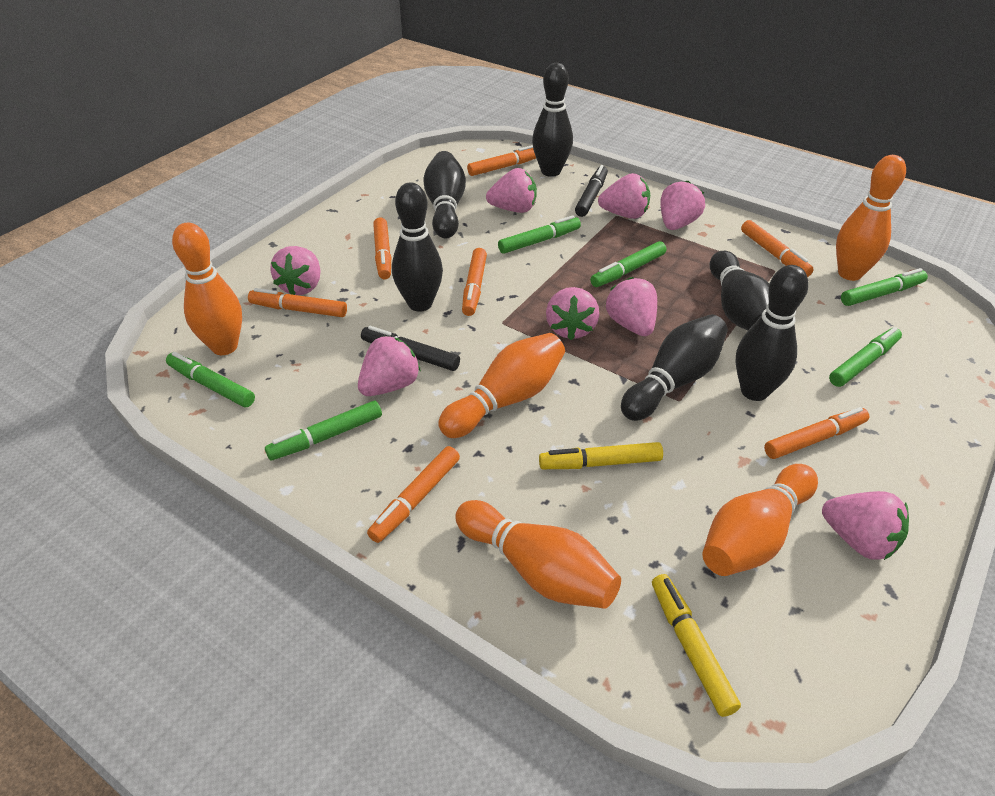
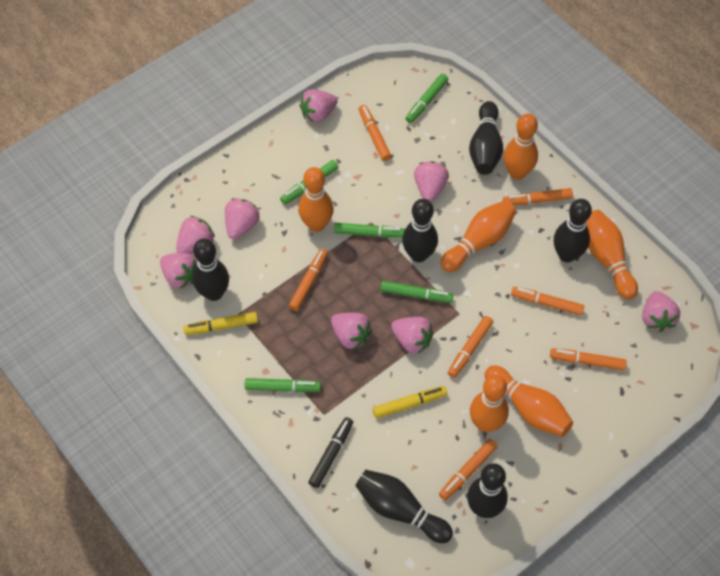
black marker: [361,326,460,371] [575,165,608,217] = 2 -> [308,417,353,488] = 1
green marker: [166,352,255,407] [265,401,382,460] [498,215,581,254] [590,241,666,287] [829,327,902,387] [841,268,928,306] = 6 -> [244,378,321,392] [280,160,338,205] [334,223,405,238] [380,281,453,303] [406,74,448,123] = 5
orange bowling pin: [172,223,242,355] [438,333,565,438] [456,500,621,609] [702,464,818,576] [836,155,906,281] = 5 -> [298,167,334,232] [440,200,516,272] [470,375,509,432] [485,366,573,437] [503,113,538,180] [586,210,638,299] = 6

